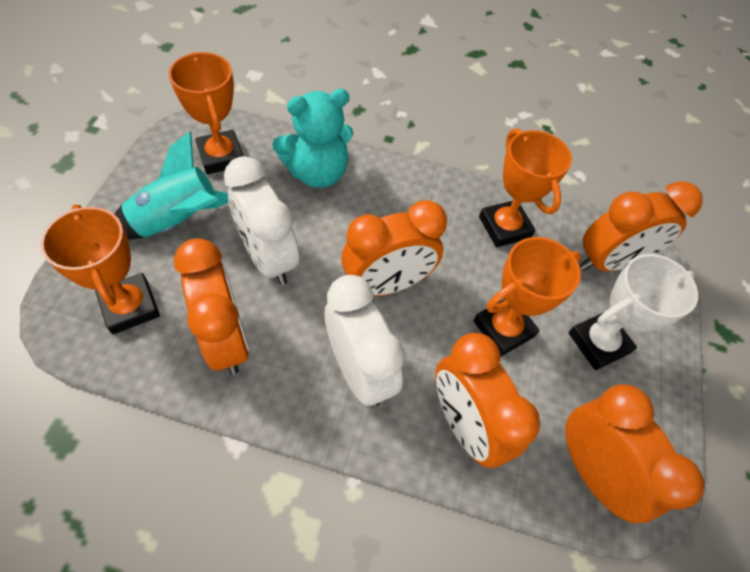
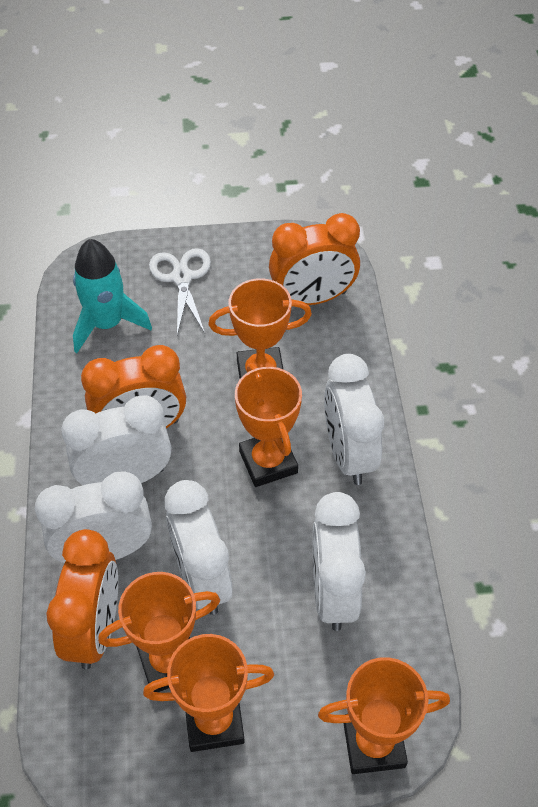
orange clock: [174,238,249,375] [341,200,447,296] [435,333,540,468] [565,384,705,523] [579,181,703,272] = 5 -> [46,529,118,669] [81,345,186,428] [269,213,360,305] = 3
orange trophy: [40,204,160,334] [169,52,243,174] [473,237,581,357] [479,128,572,247] = 4 -> [98,572,220,692] [143,634,274,752] [208,278,312,379] [235,363,302,487] [318,657,450,774] = 5
turquoise teddy bear: [272,89,353,188] = 1 -> none = 0
white clock: [224,156,299,285] [325,275,405,407] = 2 -> [35,472,152,563] [62,395,171,485] [165,480,233,615] [313,492,366,631] [324,354,384,485] = 5
white scissors: none = 0 -> [149,248,211,335] = 1
white trophy: [568,254,698,370] = 1 -> none = 0

